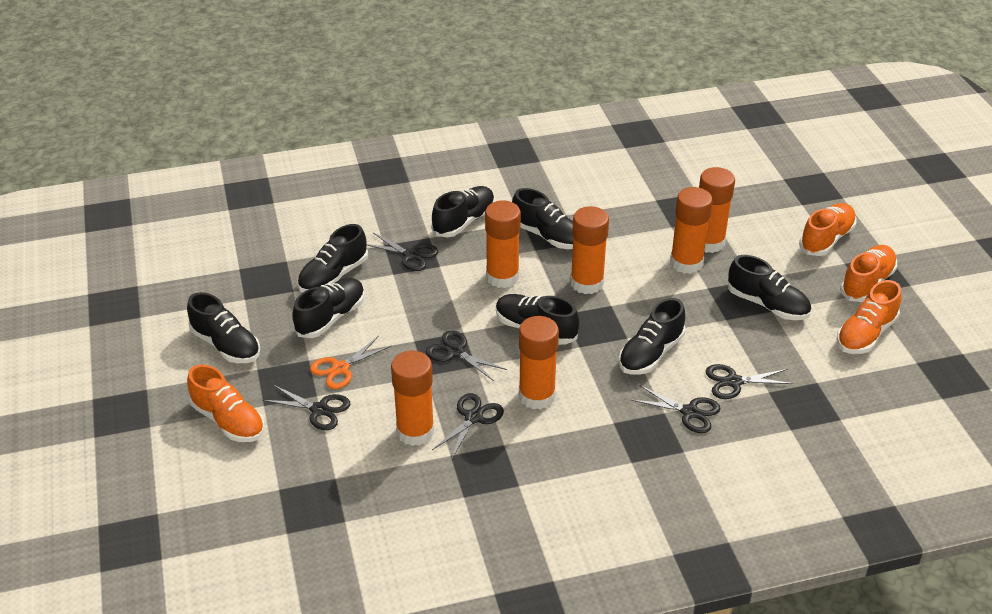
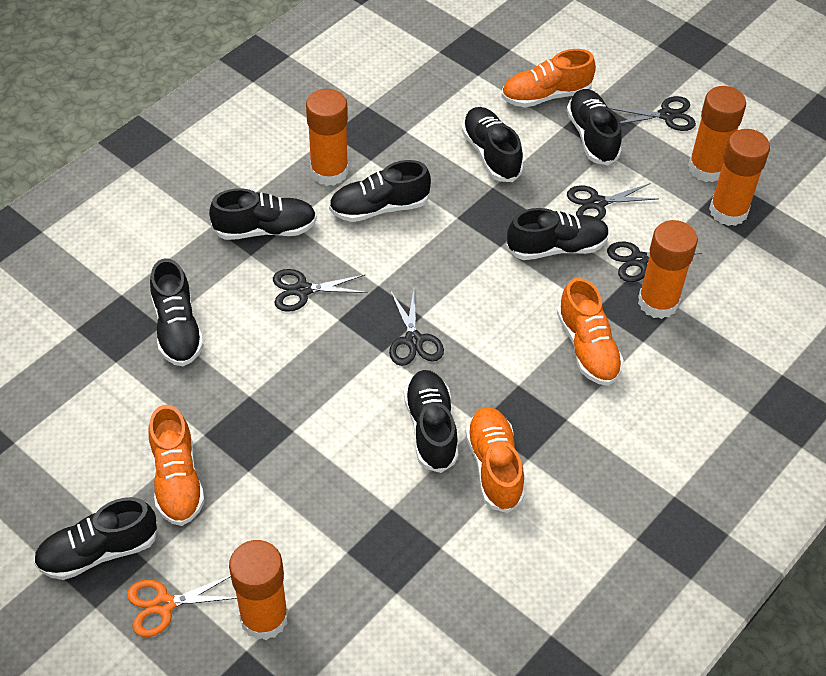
black scissors: [262,385,350,430] [367,233,438,271] [426,330,507,381] [432,393,504,460] [631,385,720,433] [706,364,794,399] = 6 -> [273,269,368,312] [389,290,444,366] [567,183,658,220] [607,242,702,282] [609,96,696,131] = 5
orange glue stick: [391,351,434,446] [485,201,521,288] [519,316,559,410] [570,206,609,294] [670,187,713,274] [699,167,735,253] = 6 -> [229,540,288,640] [306,89,348,186] [638,220,698,319] [688,86,746,182] [709,129,770,226] = 5

